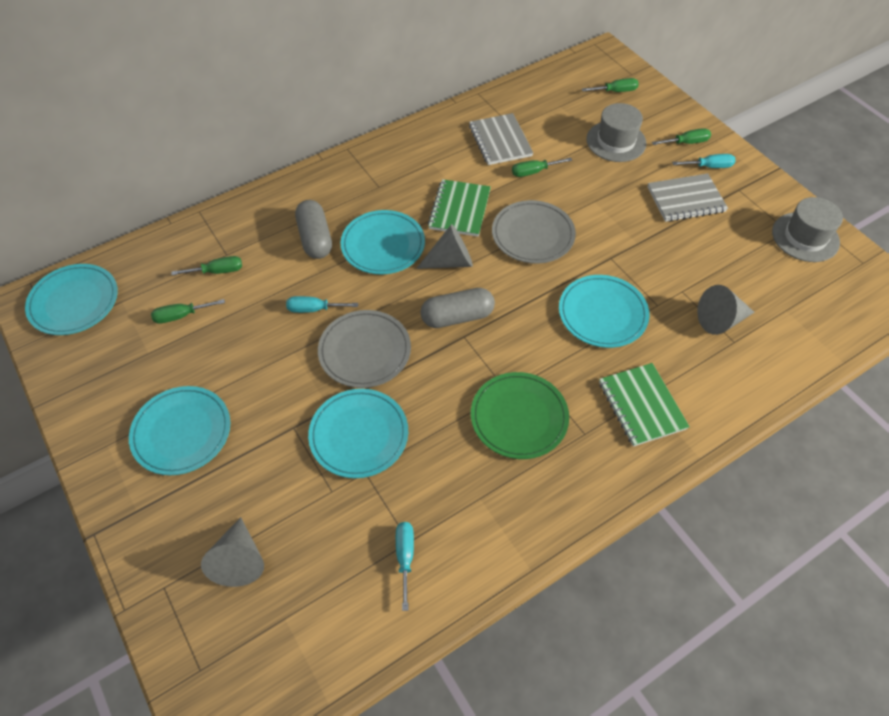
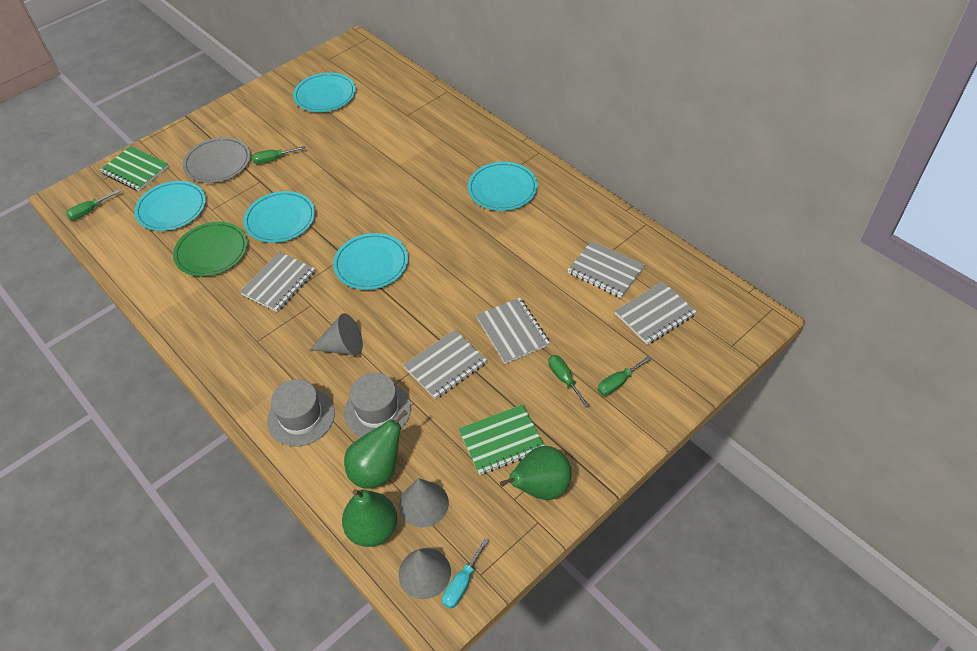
green pear: none = 0 -> [342,489,397,547] [344,410,408,489] [500,446,572,500] = 3
green screwdriver: [151,299,225,324] [171,256,242,275] [512,158,572,177] [582,78,639,92] [652,128,711,145] = 5 -> [66,189,120,220] [252,146,305,164] [548,355,590,407] [598,356,652,396] = 4
grey capsule: [295,200,332,259] [420,288,495,328] = 2 -> none = 0
grey notebook: [469,113,533,165] [647,174,728,222] = 2 -> [240,252,315,312] [403,330,487,399] [476,298,550,364] [568,241,645,298] [615,281,697,345] = 5
grey plate: [318,310,411,388] [492,200,576,264] = 2 -> [183,137,250,183] = 1
turquoise screwdriver: [286,296,358,313] [396,522,414,611] [672,154,735,168] = 3 -> [442,538,488,609] = 1

